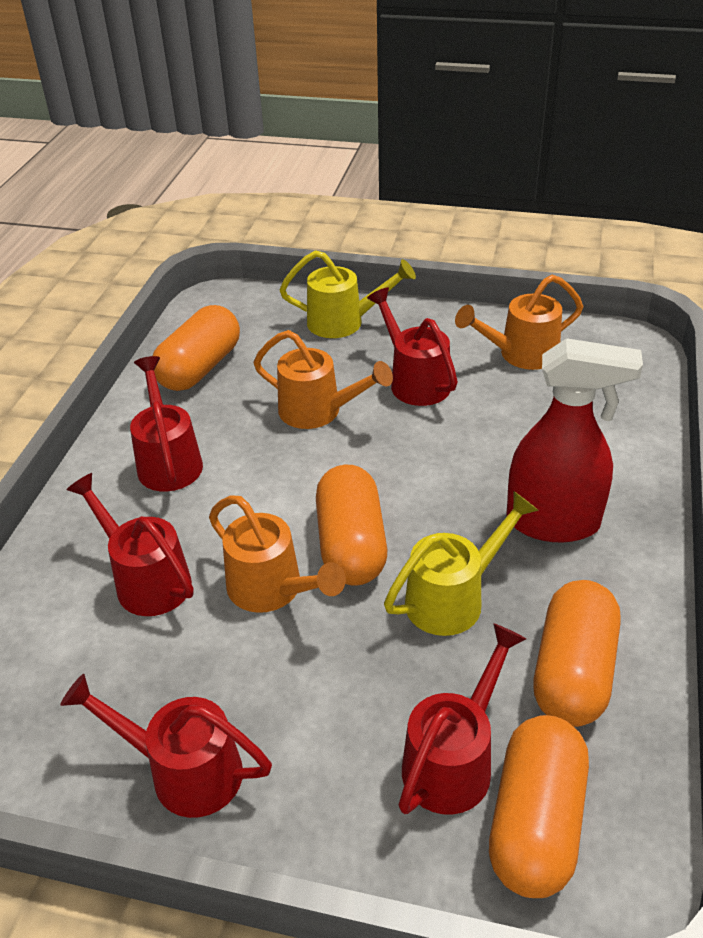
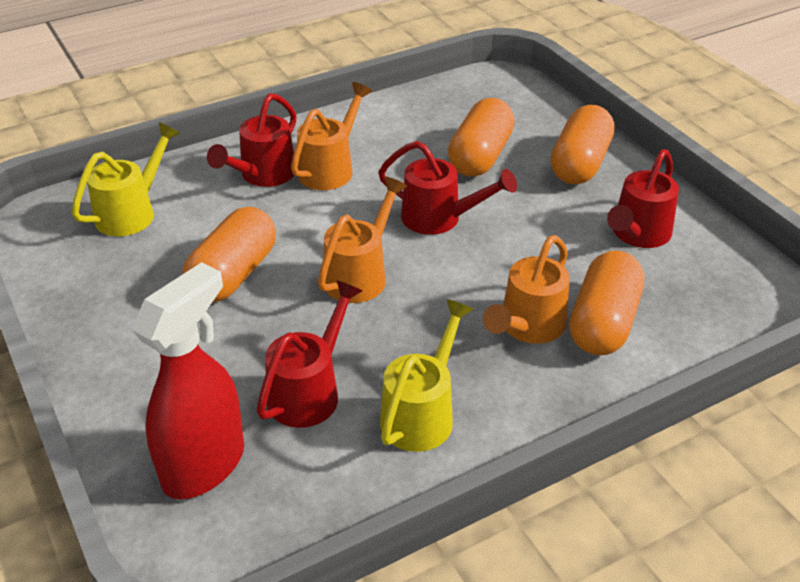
red watering can: [60,674,272,818] [66,473,194,616] [130,356,203,492] [367,287,458,406] [399,623,526,815] = 5 -> [207,93,297,187] [256,280,362,428] [378,141,517,235] [607,149,679,248] = 4

